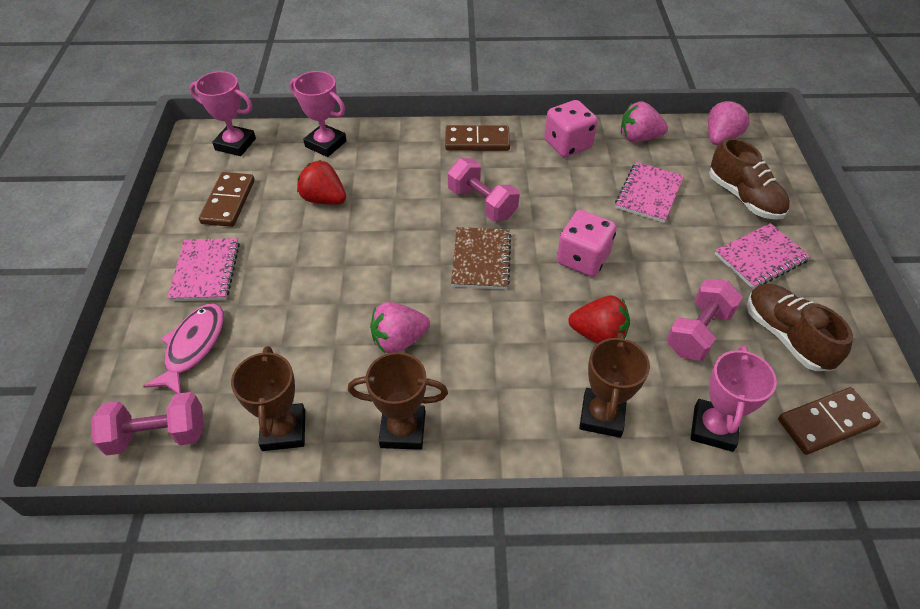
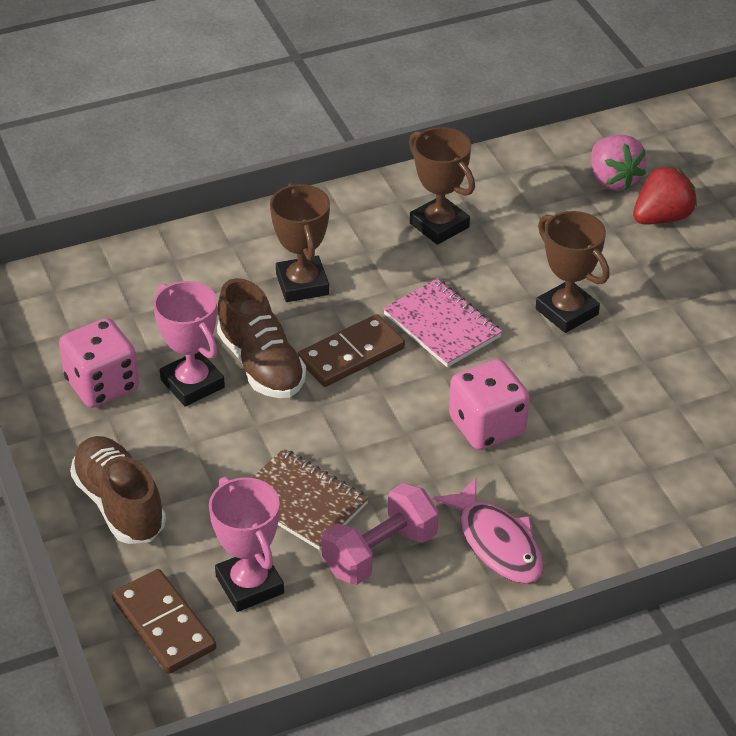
brown domino: [199,172,255,227] [445,125,510,151] [778,387,881,455] = 3 -> [112,569,216,674] [297,314,405,387] = 2
pink dumbbell: [91,392,204,456] [448,158,519,222] [666,279,743,361] = 3 -> [321,483,439,585] = 1
pink notebook: [167,238,240,301] [615,162,684,223] [715,223,811,289] = 3 -> [383,279,502,367] = 1
pink strawberry: [370,302,430,353] [621,101,668,142] [708,101,750,145] = 3 -> [591,135,647,190] = 1
pink trophy: [190,71,256,156] [290,71,346,157] [691,346,777,452] = 3 -> [153,281,225,407] [209,477,284,612] = 2
red strawberry: [297,160,346,205] [568,296,630,344] = 2 -> [633,166,697,224] = 1

